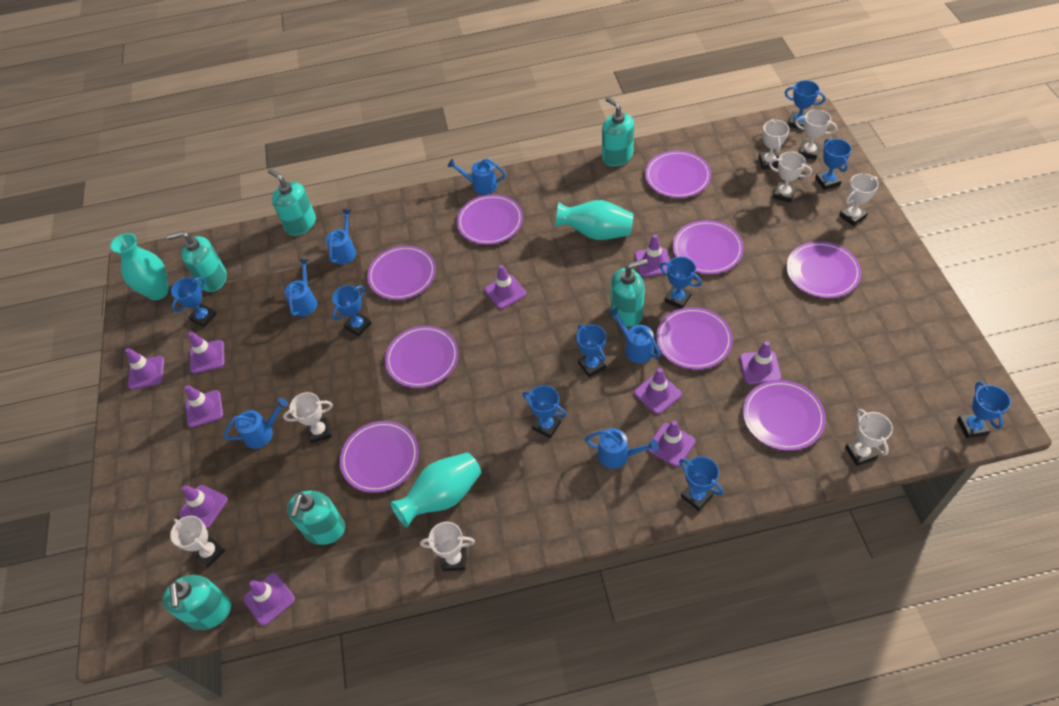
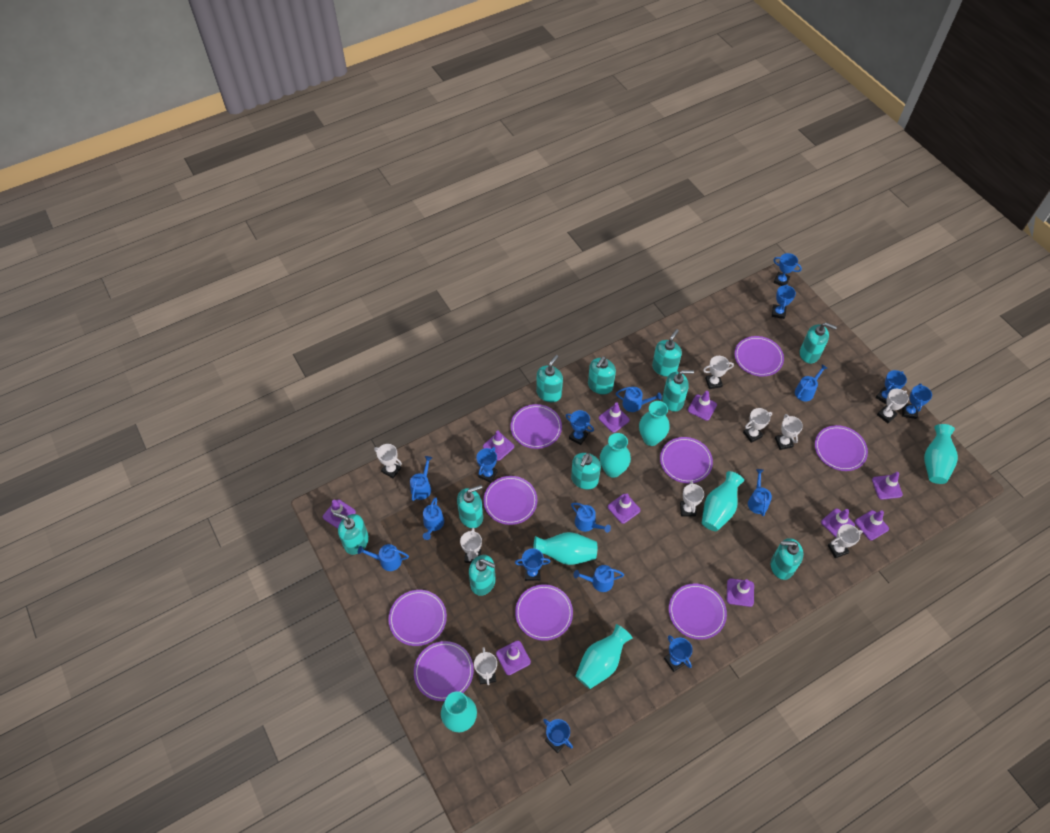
blue watering can: [224,398,288,449] [285,259,317,317] [326,209,356,265] [448,159,506,195] [585,428,658,469] [609,307,661,363] = 6 -> [358,544,409,571] [410,456,432,501] [423,497,444,540] [571,503,611,533] [573,565,624,592] [616,387,662,412] [748,469,772,516] [795,364,827,401] = 8
turquoise soap dispenser: [163,575,231,630] [167,231,227,292] [268,169,316,236] [287,491,345,545] [602,97,634,167] [610,259,648,327] = 6 -> [333,512,369,554] [457,485,483,528] [469,555,496,596] [536,355,563,402] [571,453,601,490] [588,356,616,395] [652,329,682,377] [662,370,694,412] [771,538,803,580] [800,323,837,363] = 10
turquoise vase: [110,233,169,300] [390,452,481,527] [555,200,633,240] = 3 -> [441,691,477,732] [533,532,597,565] [575,624,632,689] [600,433,631,478] [639,401,670,446] [702,471,744,531] [924,424,958,484] = 7
white trophy: [170,516,225,568] [283,392,333,443] [420,522,475,571] [759,119,789,169] [769,151,812,203] [795,109,837,160] [839,173,879,226] [845,409,893,466] = 8 -> [374,444,402,478] [460,528,482,563] [474,647,497,685] [680,481,704,516] [703,356,734,389] [743,408,772,443] [775,414,803,450] [828,524,863,558] [877,389,909,423] = 9

